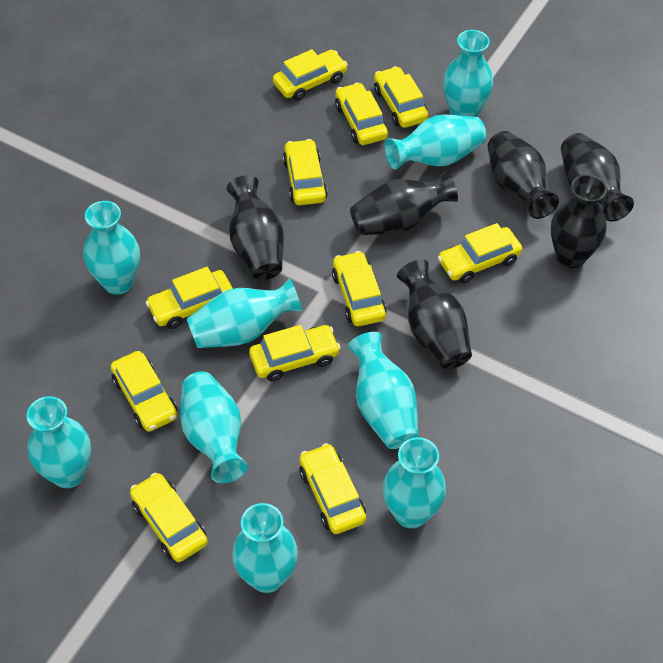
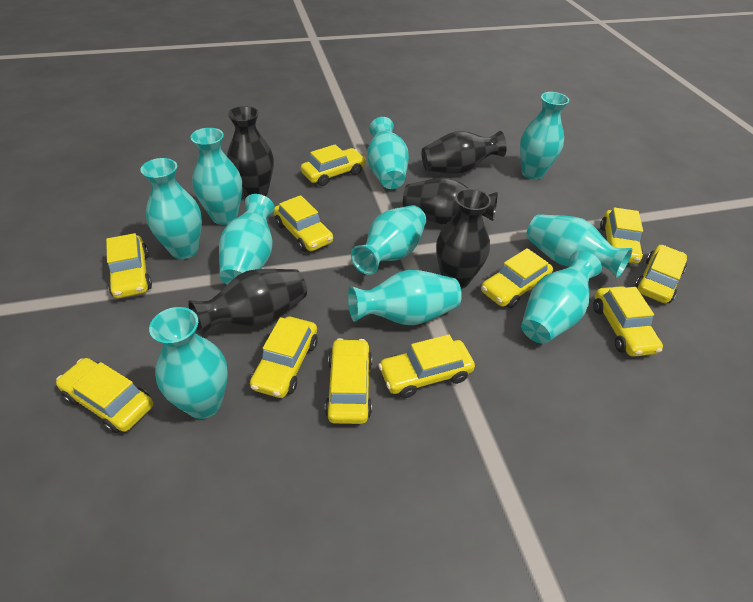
black vase: [227,175,284,280] [350,171,458,235] [397,259,472,369] [488,131,559,219] [551,174,607,268] [561,133,634,222] = 6 -> [188,269,307,335] [227,106,274,197] [403,178,498,224] [422,131,507,174] [436,188,491,289] = 5
turquoise vase: [27,396,91,488] [84,201,140,295] [180,372,248,483] [187,279,302,348] [232,503,298,593] [348,332,418,449] [383,437,446,529] [384,114,486,170] [443,30,493,117] = 9 -> [141,158,202,259] [149,307,228,419] [190,128,242,225] [219,194,275,284] [348,270,462,325] [351,205,426,275] [367,117,409,189] [520,92,569,180] [521,251,602,344] [526,214,633,278] = 10

